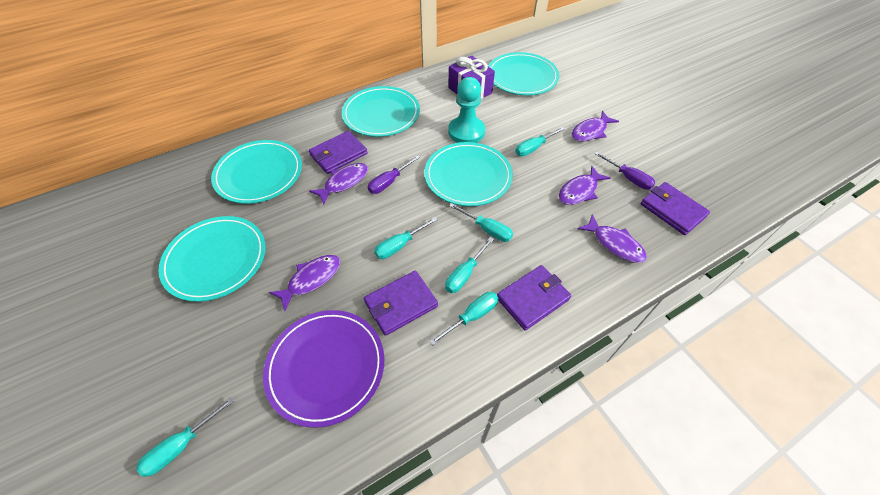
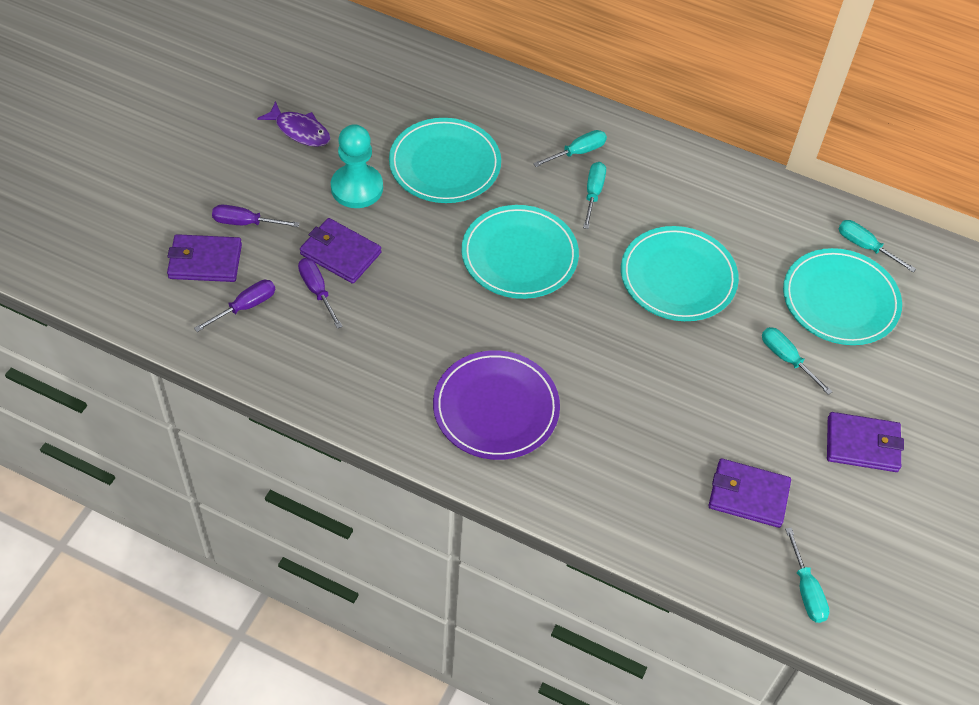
purple fish: [269,255,340,311] [309,163,368,205] [559,166,611,205] [571,111,619,142] [578,214,647,263] = 5 -> [257,101,330,147] = 1
purple gift: [448,56,495,99] = 1 -> none = 0
purple screwdriver: [368,155,420,194] [595,152,656,190] = 2 -> [194,280,276,332] [212,204,299,227] [298,258,343,329] = 3
turquoise plate: [158,216,266,302] [211,140,302,204] [342,86,420,137] [424,142,513,206] [488,52,559,95] = 5 -> [389,118,501,203] [462,205,579,299] [621,226,739,321] [783,248,902,345] = 4
turquoise screwdriver: [136,397,234,477] [374,217,438,259] [429,292,498,345] [445,237,494,293] [450,203,513,242] [515,127,565,156] = 6 -> [533,130,607,167] [583,162,606,229] [762,327,833,395] [785,528,830,623] [838,220,916,272] = 5

